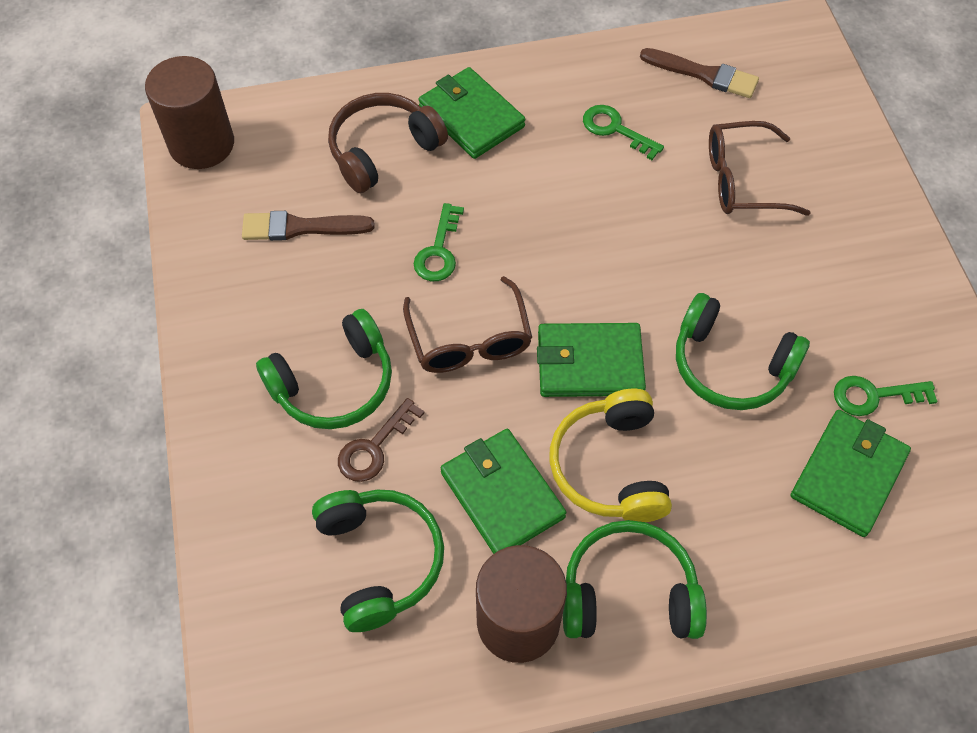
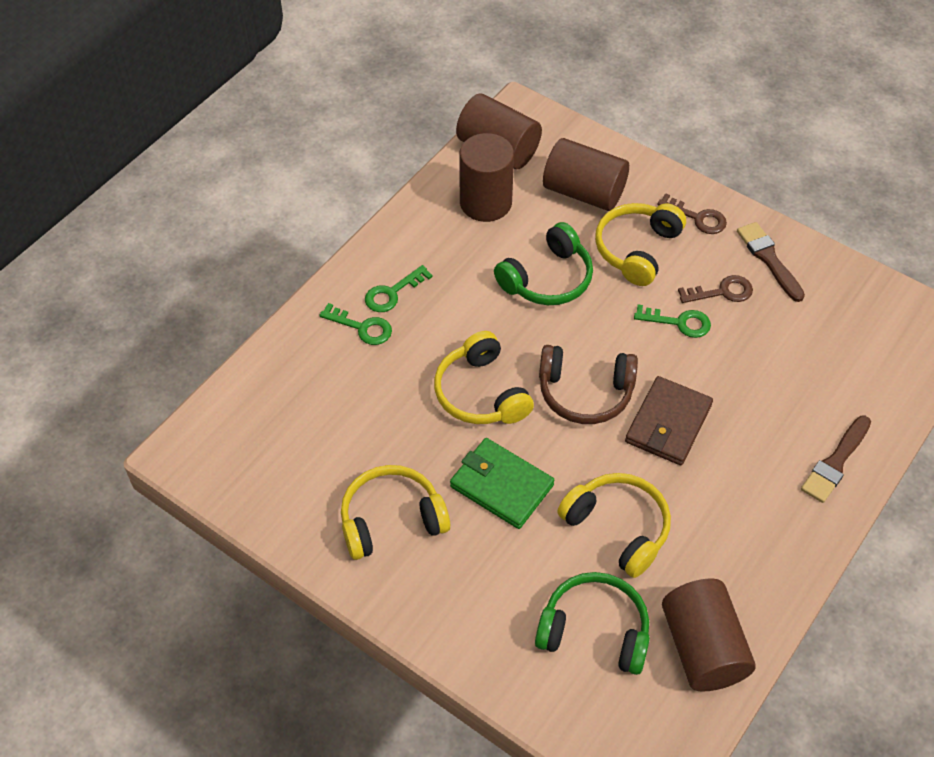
brown cylinder: [145,56,234,169] [476,545,567,663] = 2 -> [456,94,542,169] [459,133,514,222] [543,138,629,211] [662,579,756,692] = 4
brown glasses: [403,276,532,373] [709,121,810,216] = 2 -> none = 0
brown key: [338,398,424,482] = 1 -> [657,193,727,234] [678,275,753,303] = 2
brown wallet: none = 0 -> [625,376,713,465] = 1
green headphones: [256,309,392,429] [312,490,444,632] [563,520,707,639] [676,293,810,410] = 4 -> [494,222,593,305] [535,572,650,675] = 2
green wallet: [418,67,525,159] [440,429,566,554] [537,323,646,397] [791,410,911,537] = 4 -> [450,438,555,529] = 1
yellow headphones: [550,389,672,522] = 1 -> [341,465,450,560] [434,331,534,424] [557,473,671,578] [595,203,686,286] = 4

